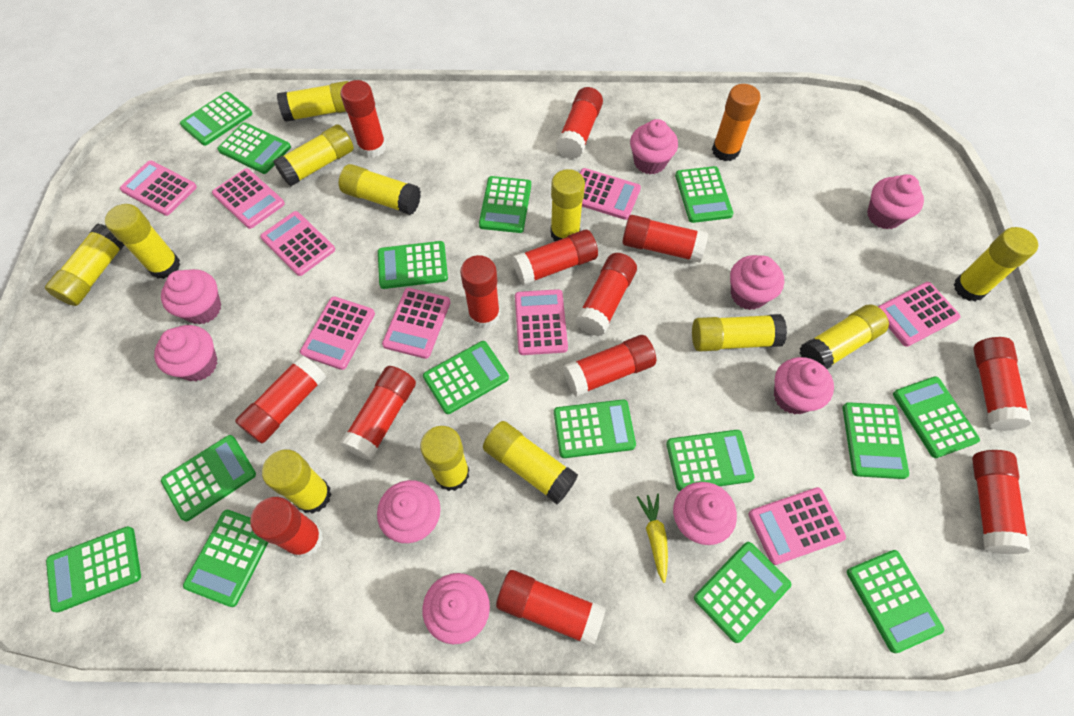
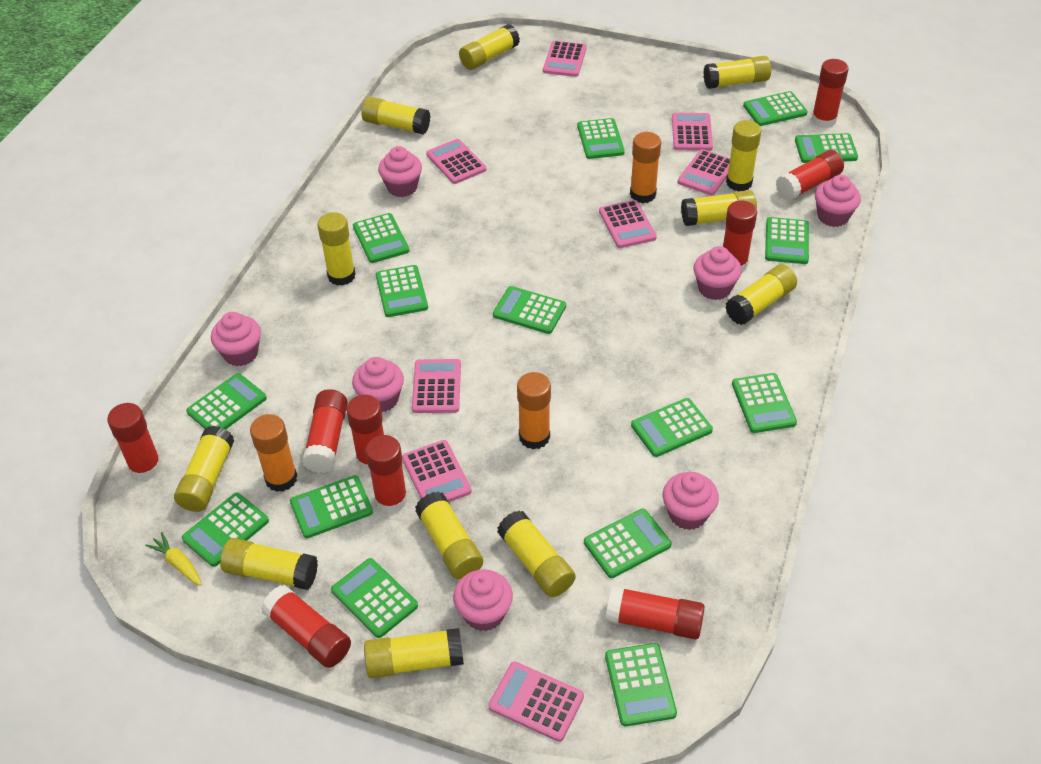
orange glue stick: [712,84,761,161] = 1 -> [250,414,297,492] [517,372,551,449] [630,132,661,203] = 3
pink calculator: [120,160,197,216] [212,168,285,229] [260,211,335,276] [300,296,375,370] [382,288,451,359] [515,289,568,355] [580,168,641,220] [748,487,846,565] [878,282,961,347] = 9 -> [402,440,472,502] [412,359,461,413] [426,139,486,184] [488,662,584,742] [543,41,587,77] [599,200,657,248] [672,113,713,151] [678,149,730,196] = 8
pink cupcake: [154,325,218,382] [161,269,221,325] [377,480,441,543] [422,573,490,644] [630,119,678,174] [673,482,737,545] [730,255,784,310] [774,357,834,415] [867,174,924,230] = 9 -> [211,312,261,366] [352,357,404,412] [378,146,422,197] [453,569,513,631] [663,472,719,530] [694,246,742,300] [815,175,861,227] = 7
red glue stick: [235,355,327,443] [250,497,323,558] [340,80,386,158] [340,366,416,460] [460,255,500,329] [496,570,606,647] [512,229,598,285] [556,87,603,159] [563,335,656,397] [576,253,637,336] [622,215,708,263] [972,450,1030,554] [973,337,1032,431] = 13 -> [107,403,162,480] [261,585,351,668] [302,389,348,473] [346,395,384,472] [365,435,407,513] [606,586,705,639] [723,200,757,273] [776,150,844,201] [811,59,849,128] = 9

